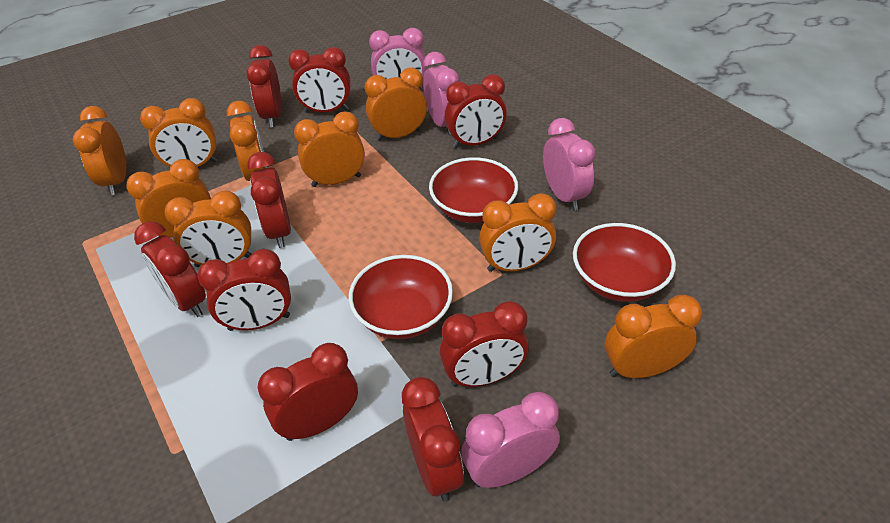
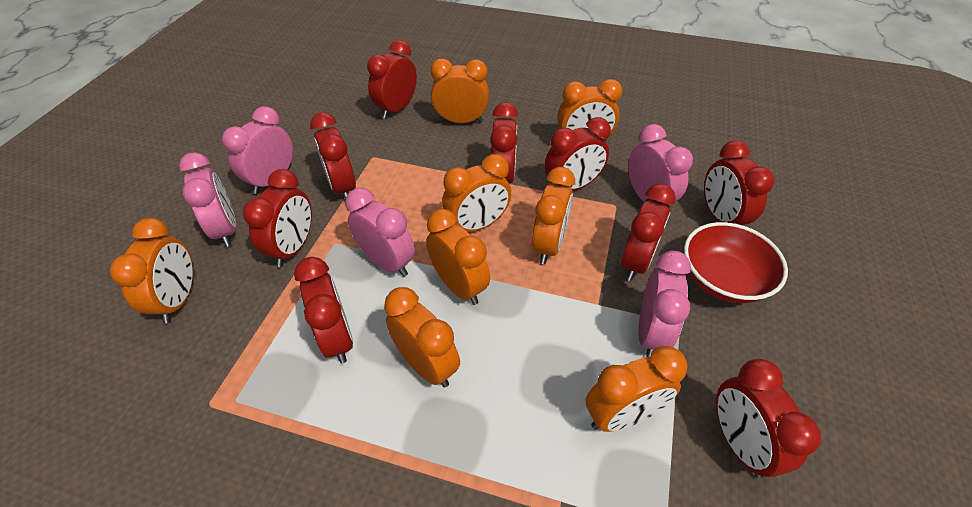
orange clock: [73,106,126,195] [126,159,211,238] [140,98,217,170] [165,190,251,267] [227,101,267,181] [294,112,365,187] [365,68,427,141] [479,193,556,272] [605,295,702,378] = 9 -> [110,218,193,323] [384,287,460,388] [426,209,490,305] [430,58,489,123] [442,154,511,232] [532,167,575,264] [557,79,622,141] [586,346,688,432] = 8
pink clock: [369,28,427,90] [423,52,460,135] [461,392,560,488] [543,118,596,211] = 4 -> [179,152,236,247] [222,106,293,194] [345,188,415,277] [628,124,693,204] [638,250,691,357] = 5
red bowl: [349,255,453,339] [429,157,518,223] [573,223,676,302] = 3 -> [684,222,788,303] = 1

